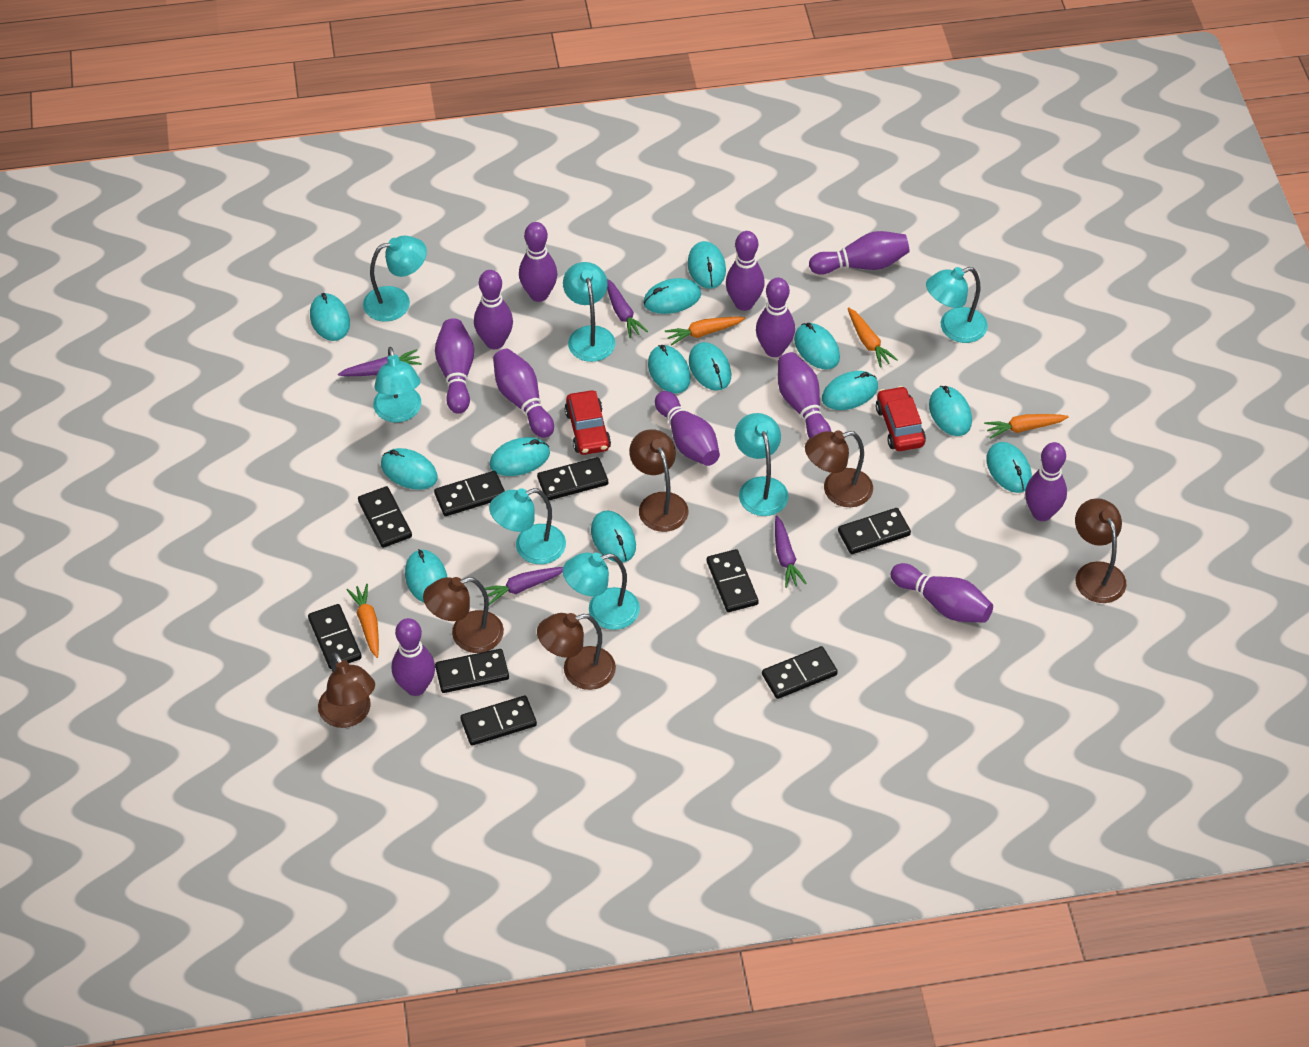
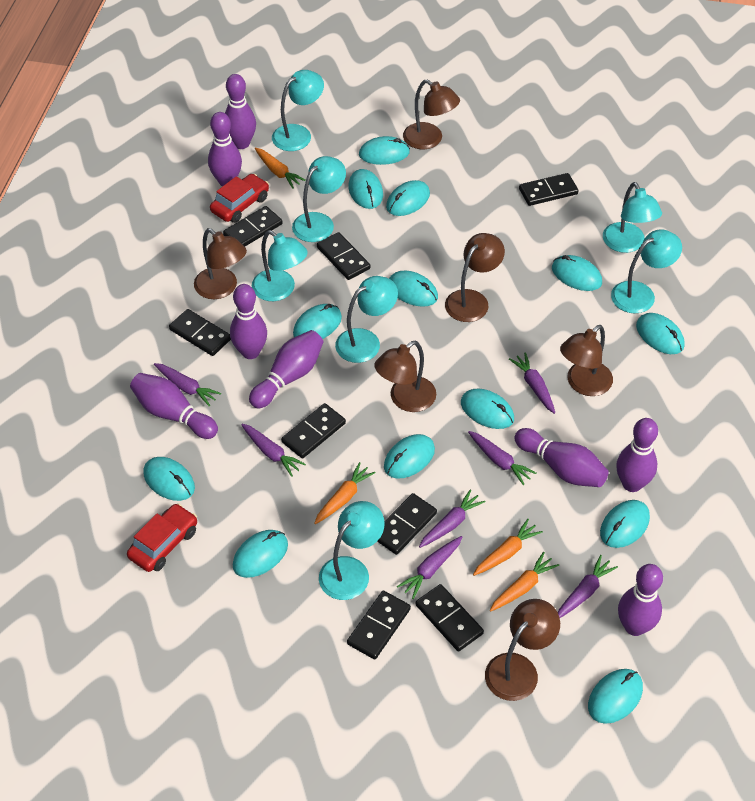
black domino: [308,604,362,669] [358,486,412,548] [434,471,505,516] [435,649,509,693] [460,696,537,746] [537,457,608,500] [707,549,758,612] [762,646,838,699] [838,508,911,554] = 9 -> [169,309,231,356] [223,206,283,247] [281,403,346,458] [317,232,370,280] [347,591,411,659] [377,493,437,555] [416,584,484,651] [519,173,579,206] = 8
purple bowling pin: [392,618,435,696] [435,318,474,414] [474,270,513,349] [493,349,554,438] [519,222,558,302] [655,391,720,466] [726,231,765,311] [756,278,795,357] [778,352,831,439] [809,231,910,275] [891,563,993,623] [1025,442,1067,521] = 12 -> [130,373,218,439] [208,112,242,186] [225,74,256,149] [230,284,267,359] [249,330,323,409] [514,428,609,487] [616,418,658,492] [618,564,663,636] = 8
purple carrot: [338,349,422,376] [485,567,563,605] [607,279,648,338] [775,515,807,588] = 4 -> [154,363,221,406] [241,424,306,477] [397,536,462,599] [419,489,486,548] [468,431,537,486] [509,352,555,414] [558,555,618,618] = 7

